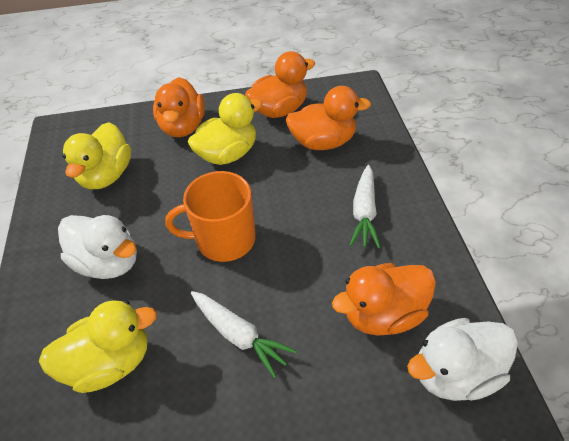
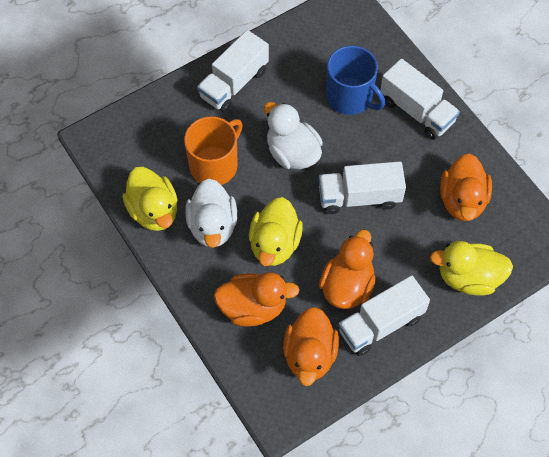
blue mug: none = 0 -> [326,46,385,115] = 1
white carrot: [191,291,296,378] [350,165,380,248] = 2 -> none = 0
white truck: none = 0 -> [197,30,269,112] [319,161,406,214] [338,275,430,356] [380,59,460,140] = 4

